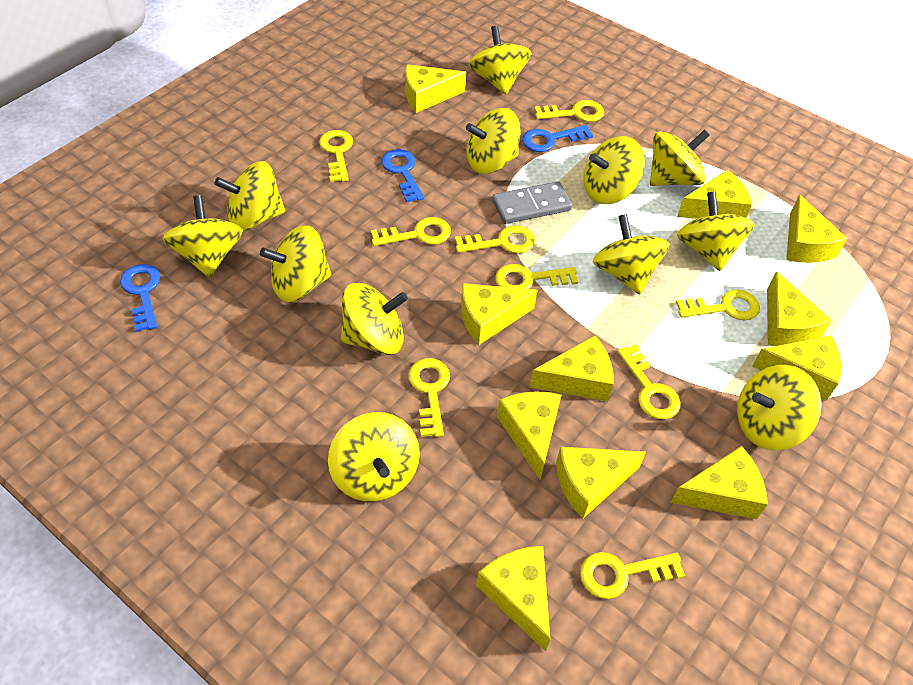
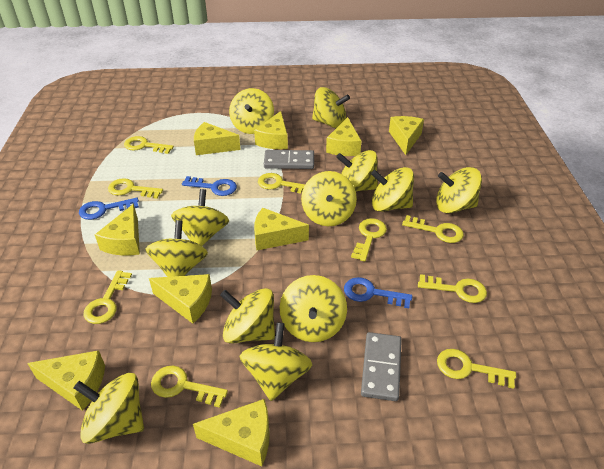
grey domino: [492,181,572,224] = 1 -> [264,150,314,169] [361,332,402,401] = 2
yellow cheese: [405,64,466,113] [461,283,538,345] [476,546,550,651] [497,391,561,480] [529,335,614,401] [556,447,646,518] [670,446,768,519] [677,170,752,219] [752,335,841,401] [767,271,832,346] [786,194,847,263] = 11 -> [27,350,105,411] [95,204,140,256] [149,274,212,324] [193,399,270,466] [194,122,241,155] [254,111,288,149] [254,208,309,250] [326,117,361,156] [389,116,424,155] = 9

